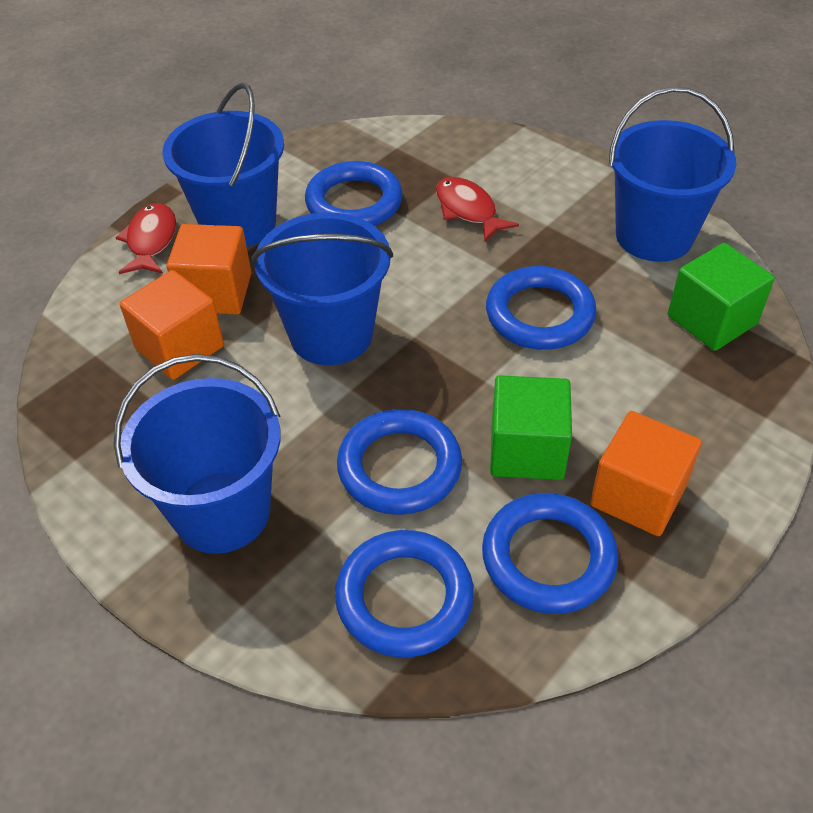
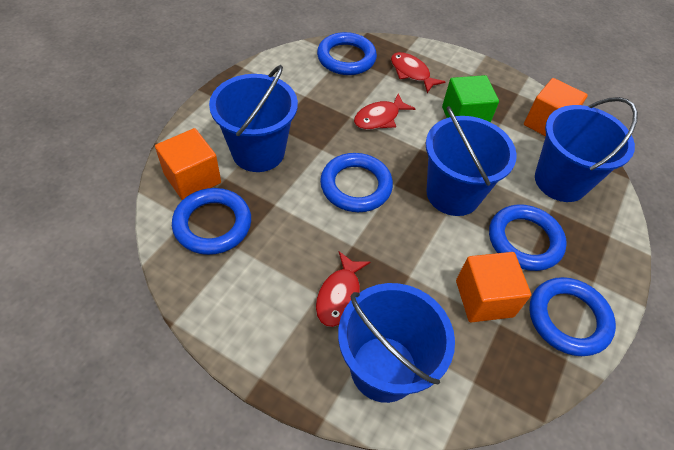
green cube: [490,375,572,480] [668,243,775,351] = 2 -> [442,75,499,122] = 1
red fish: [115,203,176,274] [436,177,519,242] = 2 -> [316,251,370,327] [354,93,416,130] [391,52,446,93] = 3

